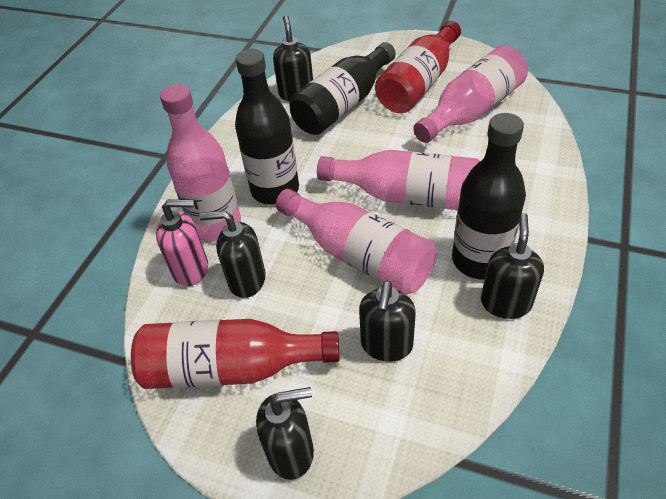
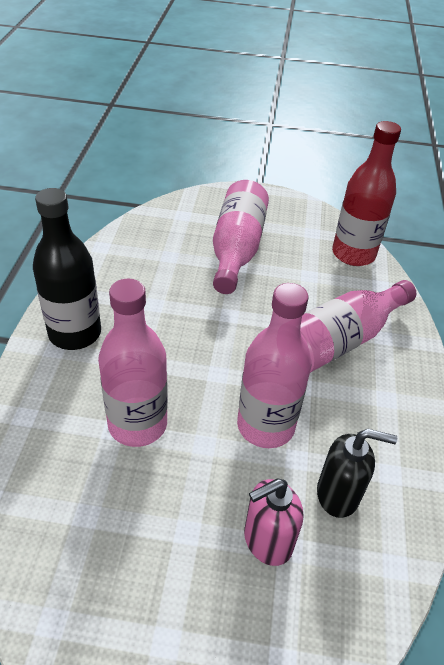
black bottle: [235,49,299,205] [289,42,396,135] [452,113,526,280] = 3 -> [33,188,101,350] = 1
black soap dispenser: [199,210,266,298] [256,387,314,480] [273,15,313,101] [359,280,416,362] [481,213,544,319] = 5 -> [317,429,397,518] = 1
red bottle: [131,319,340,389] [375,21,461,113] = 2 -> [332,121,401,266] = 1

